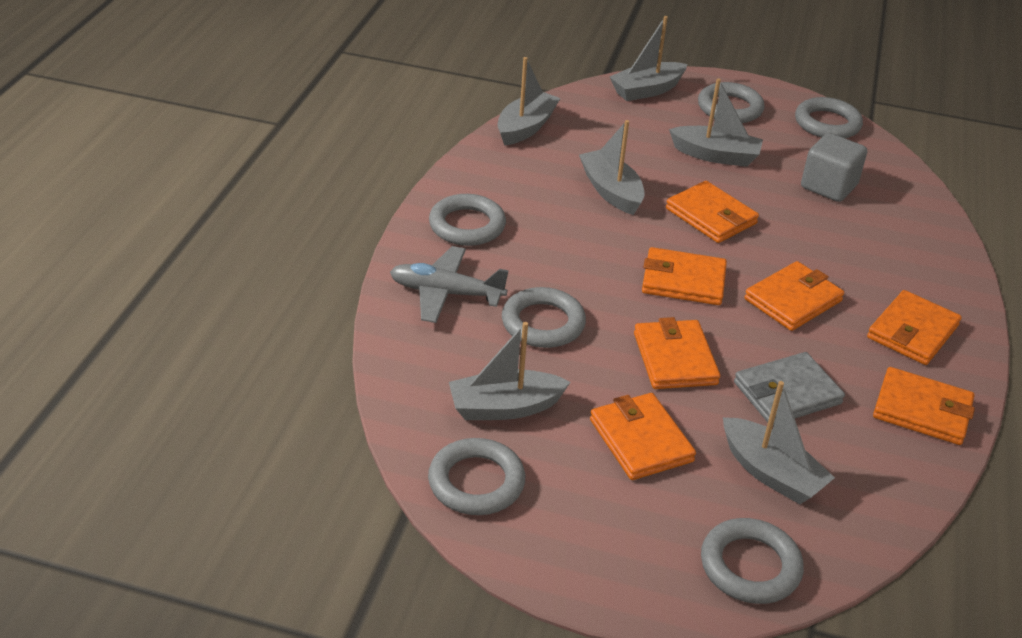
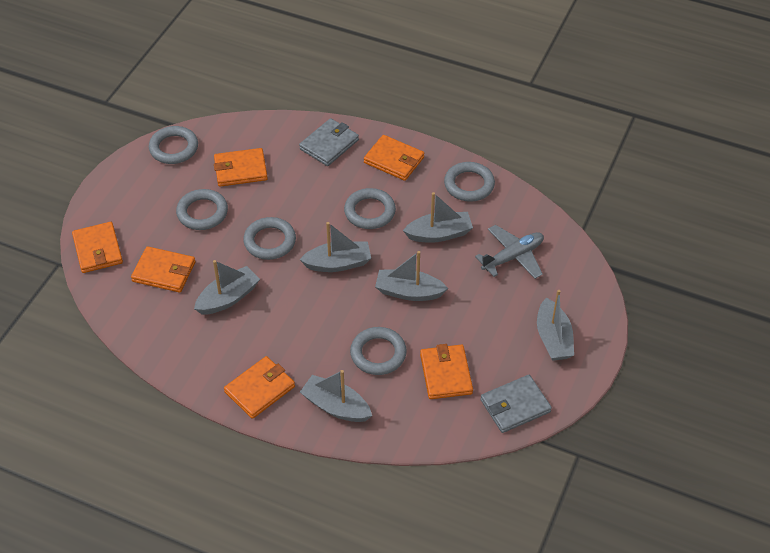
grey cube: [801,133,867,202] = 1 -> none = 0
grey wallet: [734,352,845,425] = 1 -> [299,118,359,166] [480,375,552,433] = 2
orange wallet: [590,393,696,480] [634,317,720,389] [642,247,727,305] [666,181,759,243] [744,261,844,331] [867,290,962,365] [873,367,975,445] = 7 -> [72,222,123,273] [131,246,195,292] [214,148,268,187] [224,356,295,419] [364,135,424,181] [420,344,473,399] = 6

